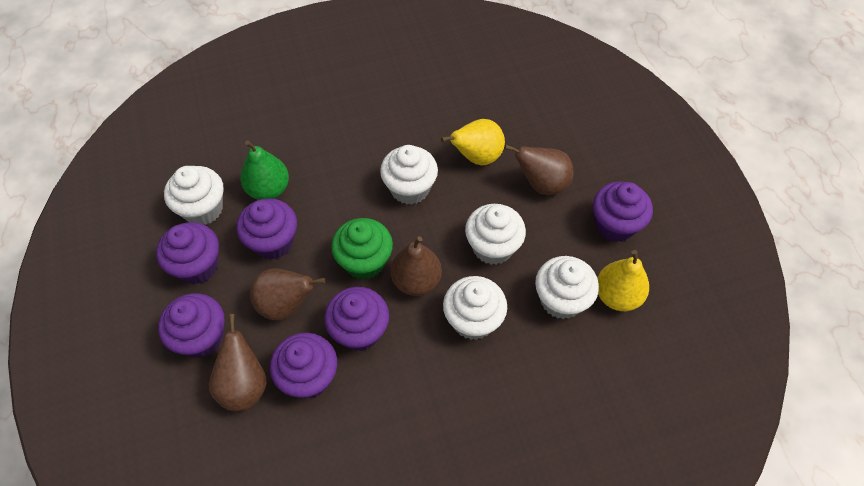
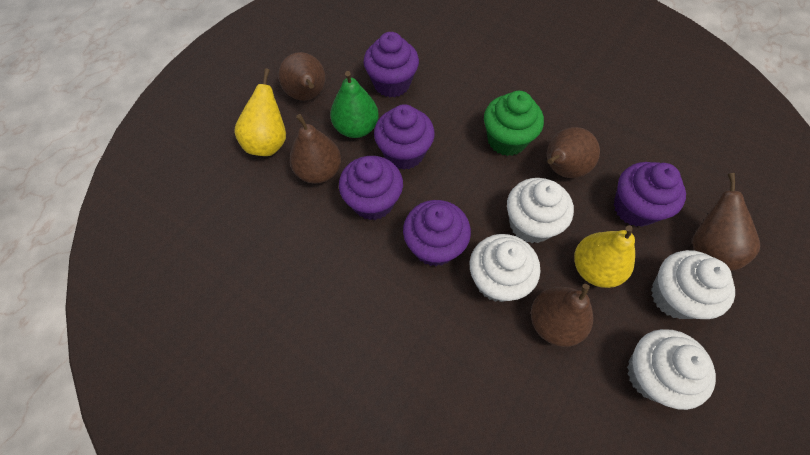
brown pear: [209,314,267,411] [250,268,325,321] [391,236,442,296] [504,145,574,195] = 4 -> [278,52,325,101] [290,114,341,184] [531,284,593,347] [547,127,600,178] [692,173,760,271] = 5
purple cupcake: [156,222,219,284] [158,293,225,358] [237,198,297,260] [270,333,337,399] [324,287,389,351] [593,182,653,242] = 6 -> [339,156,403,220] [363,32,419,98] [374,104,435,170] [403,200,471,266] [614,162,686,227] = 5
white cupcake: [164,166,224,225] [380,145,438,205] [443,276,507,340] [465,204,526,265] [535,256,599,319] = 5 -> [470,234,540,302] [507,178,574,243] [627,329,716,410] [651,250,735,319] = 4

